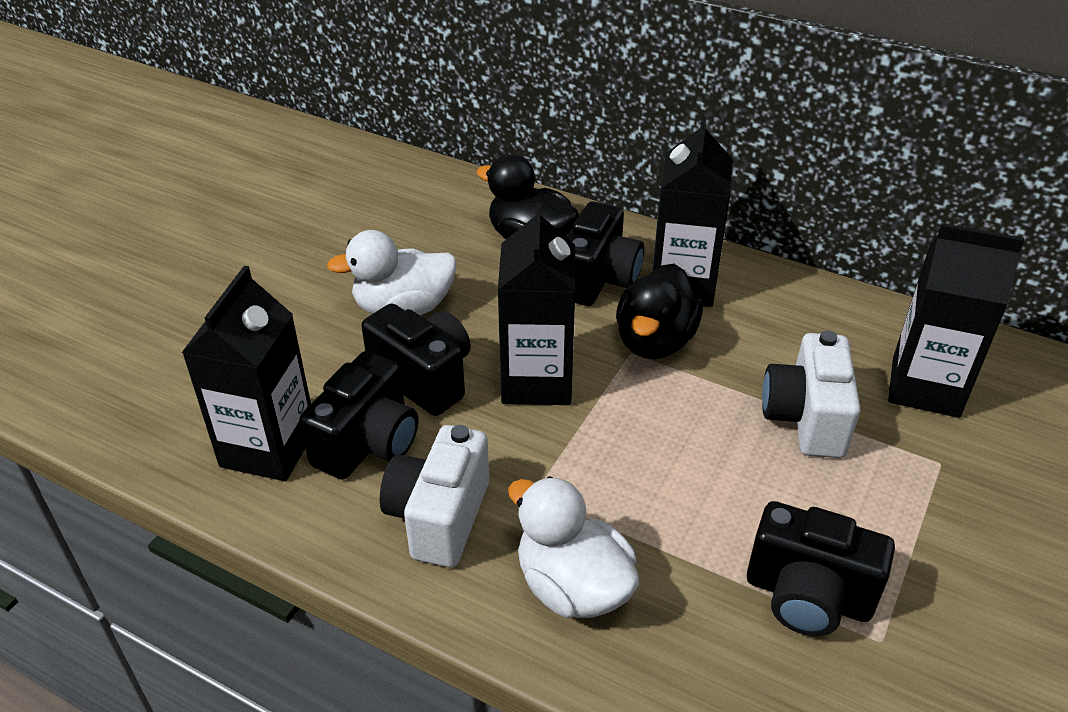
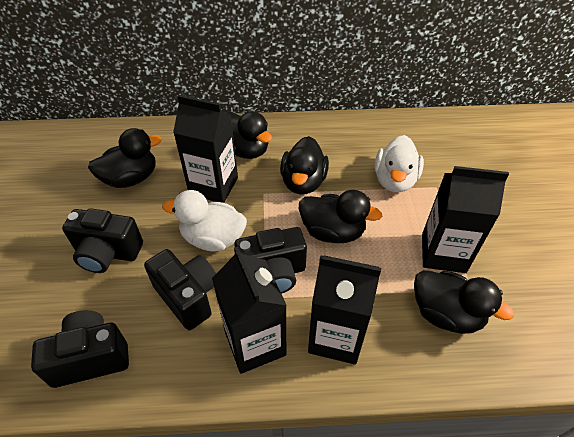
black duck: [476,154,579,239] [616,264,703,359] = 2 -> [88,128,162,188] [225,111,272,159] [280,136,329,194] [299,190,382,243] [414,270,514,334] = 5
white camera: [380,425,489,567] [762,331,861,458] = 2 -> none = 0

